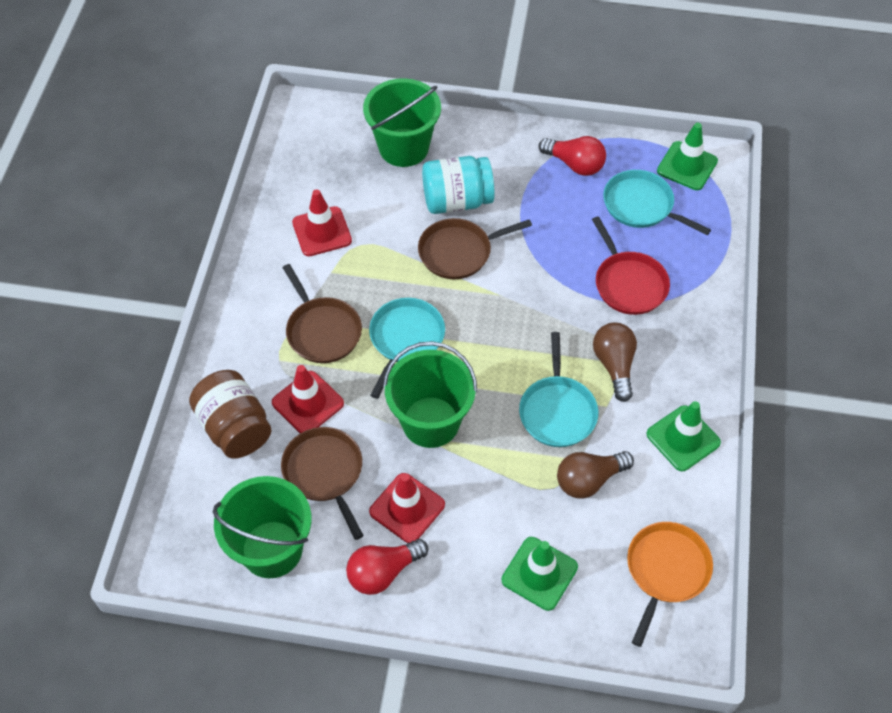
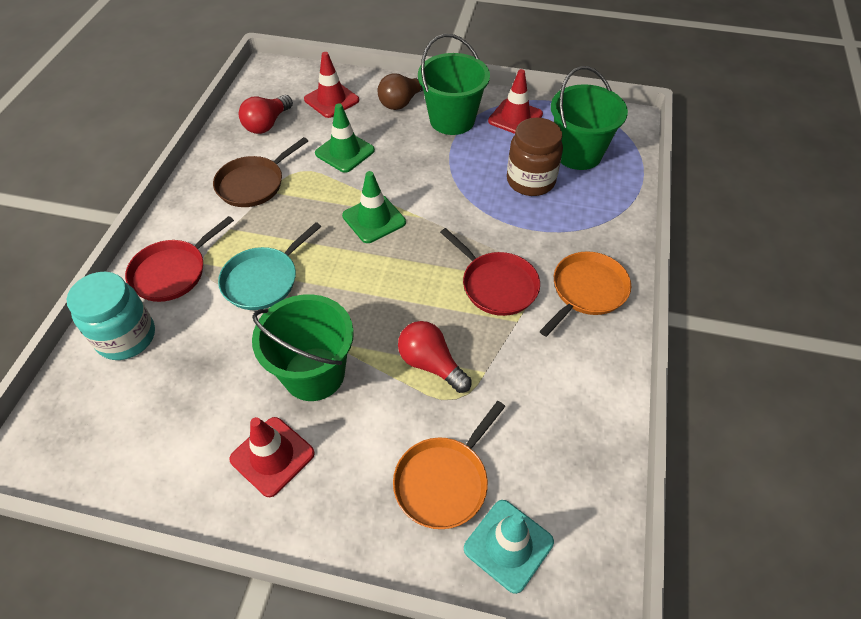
brown light bulb: [557,451,634,499] [593,322,637,402] = 2 -> [377,73,423,110] = 1
brown pan: [281,427,364,540] [283,264,362,363] [418,218,532,279] = 3 -> [213,137,308,207] = 1
green traffic cone: [502,537,578,611] [646,401,721,471] [657,123,718,190] = 3 -> [315,103,375,173] [342,171,406,243] = 2
orange pan: [627,522,713,647] = 1 -> [393,401,506,529] [540,251,631,337] = 2
red pan: [592,216,670,315] = 1 -> [125,216,234,302] [440,228,540,316] = 2
turquoise pan: [369,298,445,399] [519,332,599,447] [603,170,711,235] = 3 -> [218,222,321,310] = 1
turquoise traffic cone: none = 0 -> [464,500,554,594] = 1

